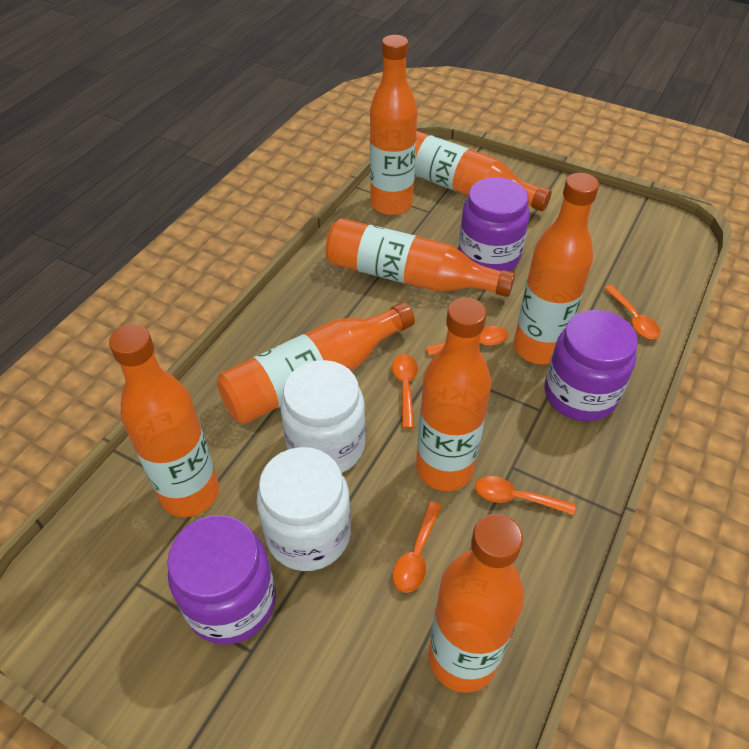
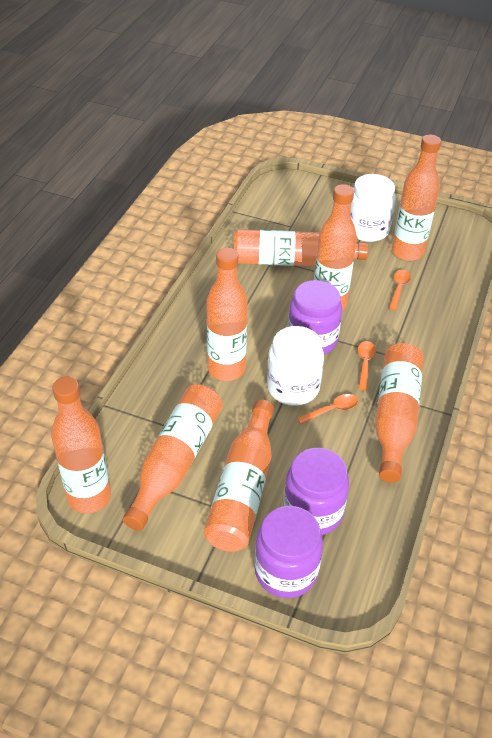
orange spoon: [392,354,418,429] [393,501,442,593] [426,326,509,356] [475,476,575,515] [604,285,660,339] = 5 -> [297,394,358,424] [357,341,376,390] [389,270,411,310] = 3

